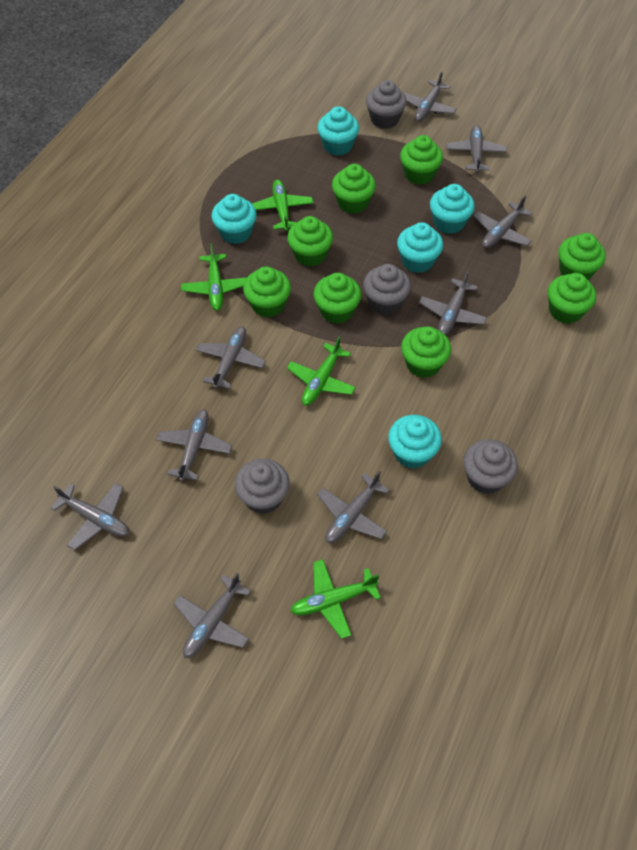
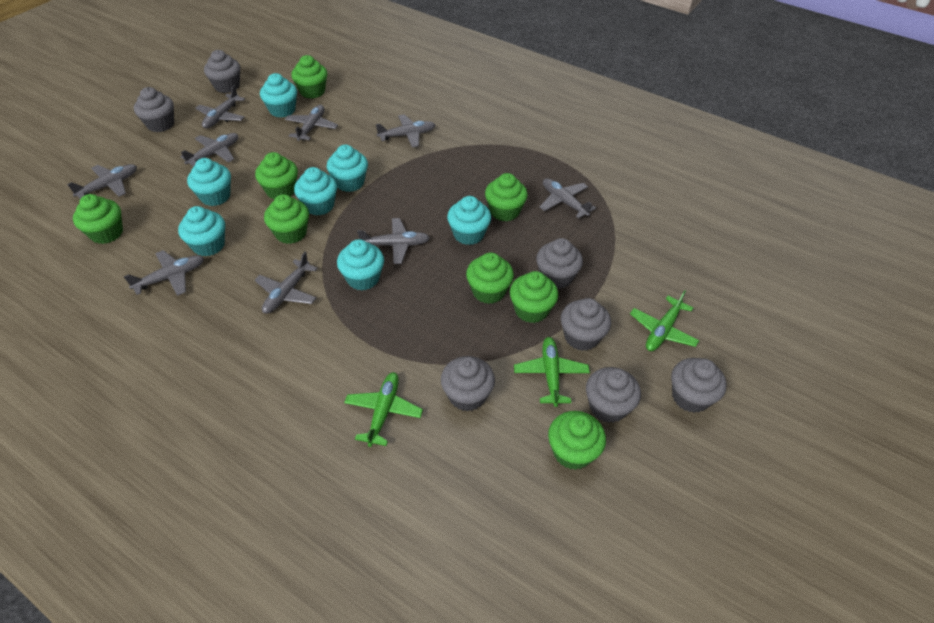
green plane: [181,243,247,311] [252,180,313,231] [287,337,356,406] [290,559,381,639] = 4 -> [344,372,423,447] [514,337,590,407] [630,290,700,351] = 3
grey cupcake: [235,459,290,514] [363,264,411,315] [366,80,407,129] [463,439,518,494] = 4 -> [134,87,174,132] [204,50,240,93] [441,356,495,412] [536,238,583,289] [561,298,611,351] [586,367,641,423] [671,358,727,413] = 7
turquoise cupcake: [212,194,256,244] [317,106,359,156] [388,415,442,469] [397,222,443,273] [430,184,475,234] = 5 -> [178,206,225,256] [187,158,231,206] [260,73,297,118] [294,167,337,216] [327,144,368,192] [337,239,384,291] [447,196,491,245] = 7

